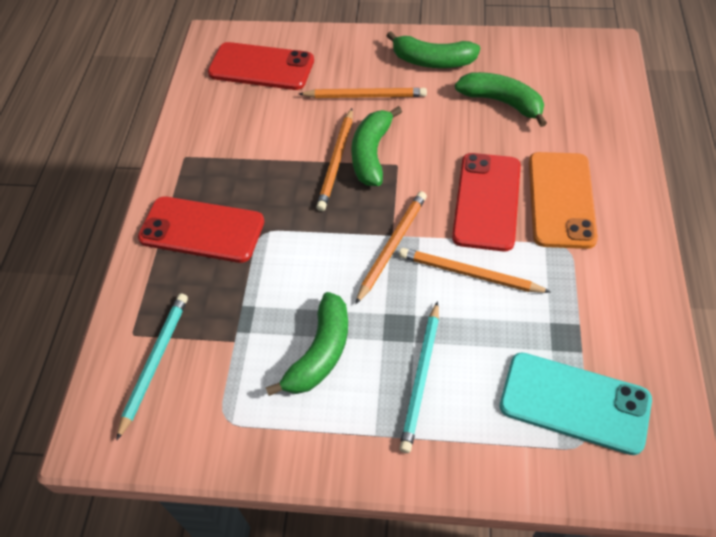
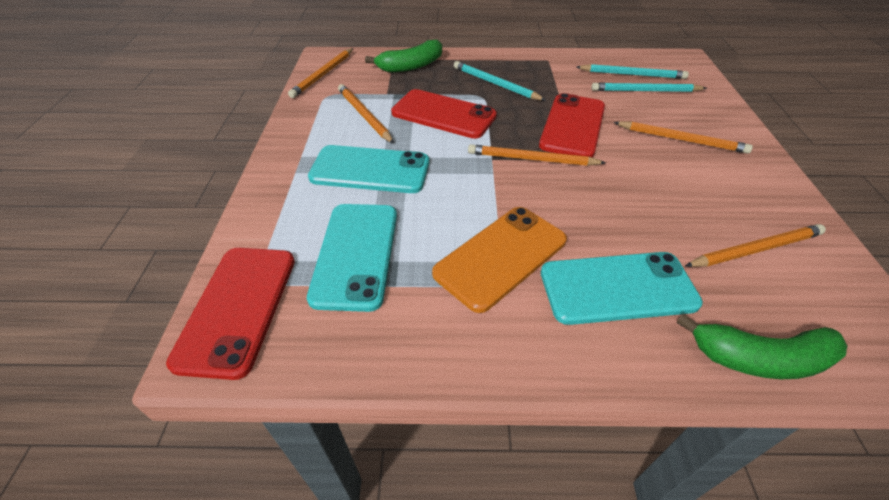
green banana: [266,292,348,396] [351,106,402,186] [387,31,480,68] [455,72,547,127] = 4 -> [365,40,442,73] [676,314,847,379] = 2
orange pencil: [299,88,427,98] [316,108,353,211] [355,191,427,304] [399,248,551,293] = 4 -> [288,48,353,98] [338,84,394,144] [468,144,606,166] [614,121,753,154] [685,224,826,267] = 5
turquoise pencil: [116,293,188,441] [399,301,439,453] = 2 -> [454,61,546,101] [576,64,689,79] [591,82,707,92] = 3
turquoise phone: [500,352,652,455] = 1 -> [307,204,397,312] [308,145,429,193] [541,252,703,325] = 3

